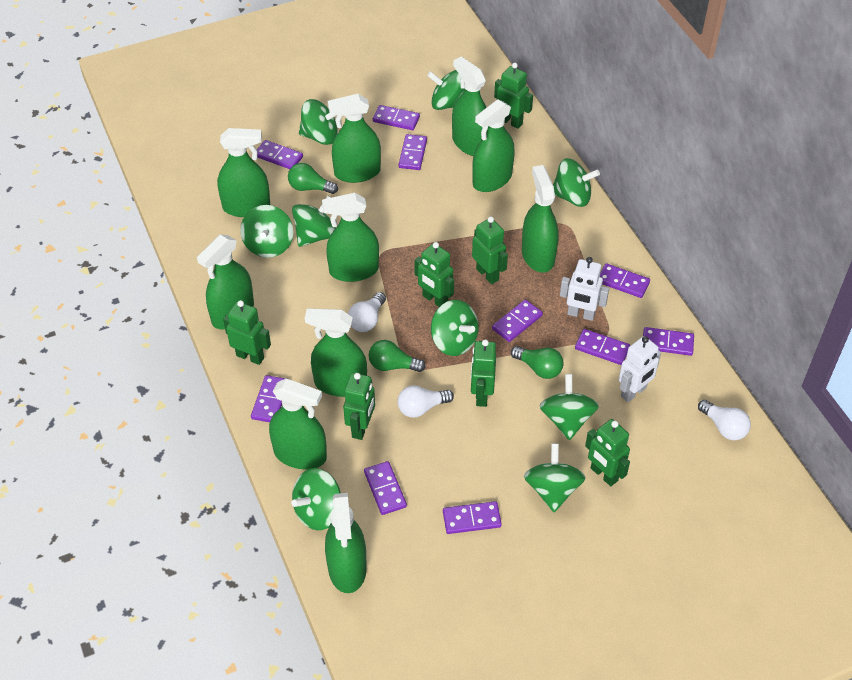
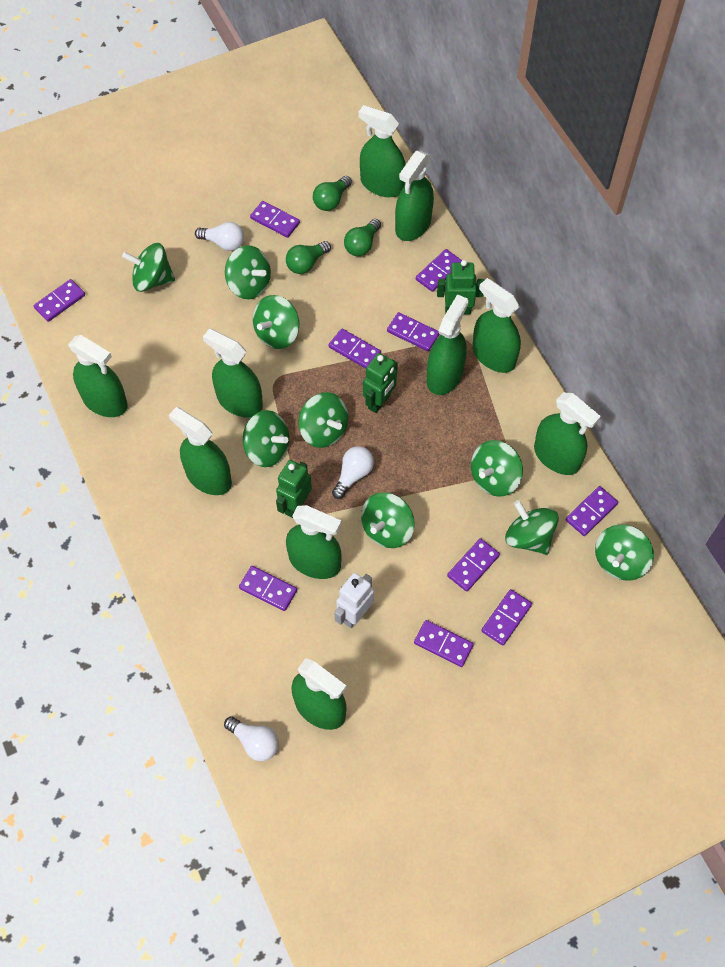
green robot: [223,300,271,365] [343,373,375,440] [414,242,454,307] [471,339,496,407] [472,217,508,284] [494,63,533,129] [585,419,630,486] = 7 -> [276,460,312,518] [363,353,398,413] [437,260,484,314] = 3
white robot: [560,257,609,321] [619,336,661,402] = 2 -> [335,573,374,628] = 1

